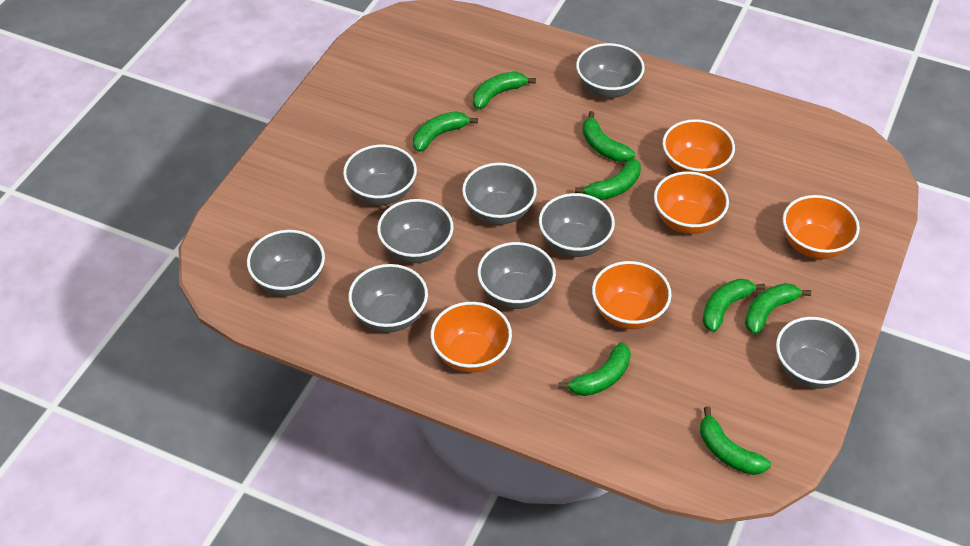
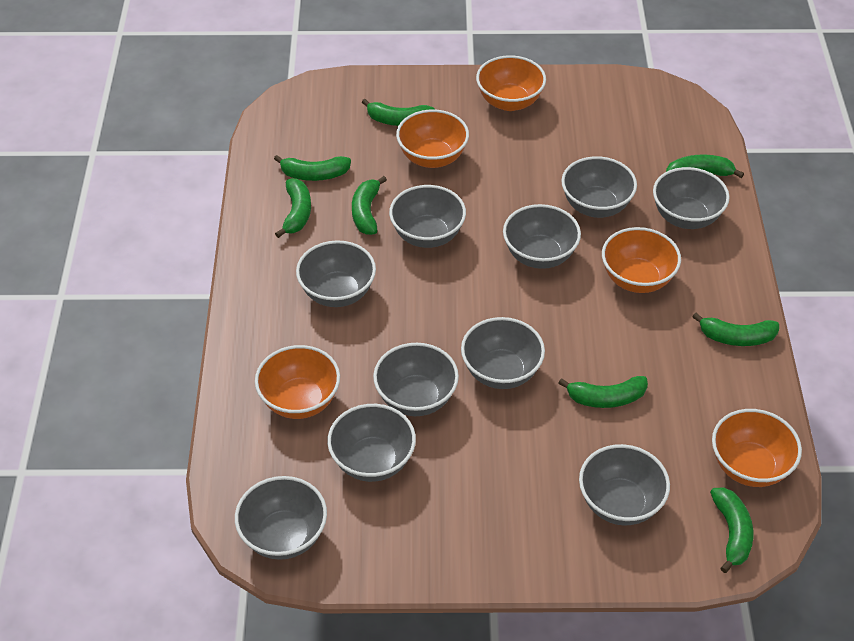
grey bowl: [247,230,325,296] [343,145,417,205] [348,264,428,333] [377,199,454,263] [462,163,537,225] [478,242,556,309] [539,193,615,257] [576,43,645,98] [776,317,859,389] = 9 -> [235,476,327,560] [296,240,376,307] [327,404,416,482] [373,343,459,416] [389,185,466,248] [461,317,545,389] [503,204,581,269] [561,156,637,218] [579,444,670,526] [653,167,730,229] = 10

